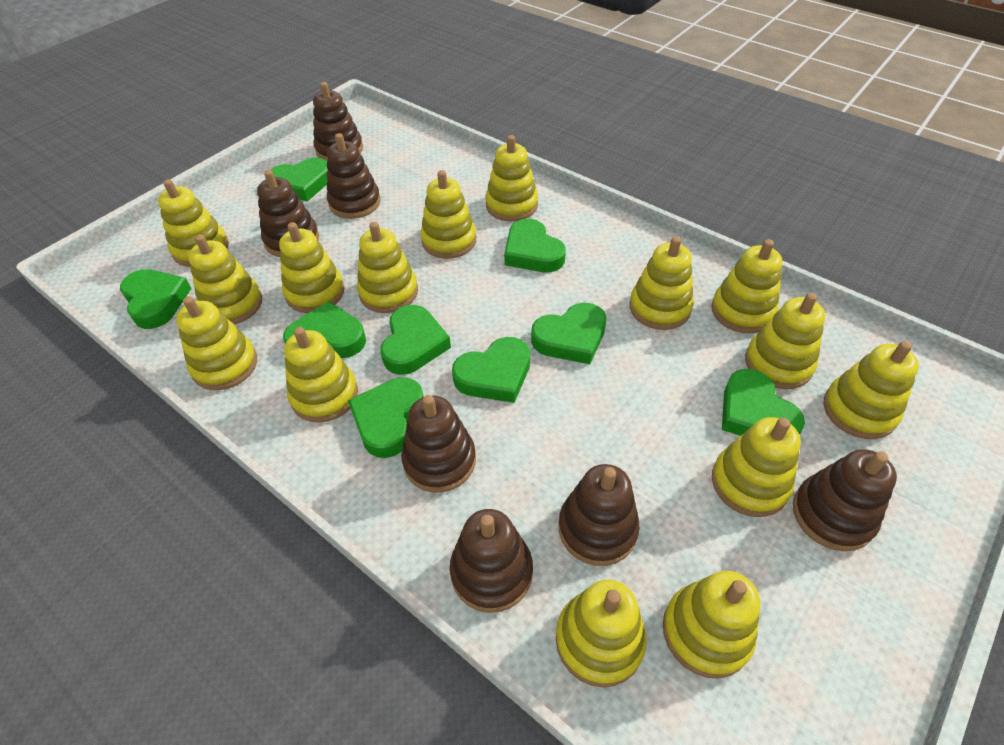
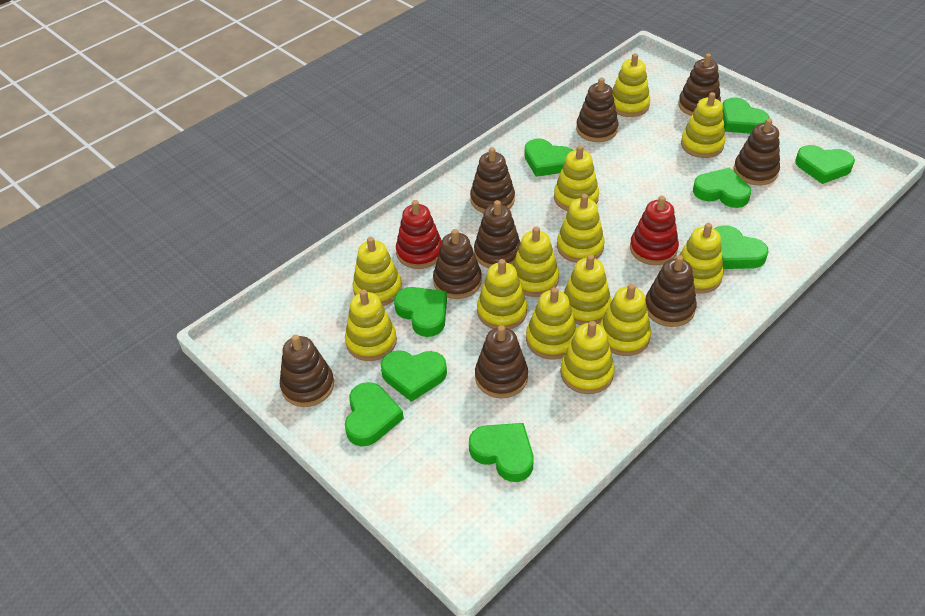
brown stacking toy: [257,170,319,257] [313,82,363,161] [327,133,381,219] [401,395,476,493] [450,509,533,613] [559,464,640,566] [793,449,897,551] = 7 -> [280,334,334,407] [433,229,482,299] [470,147,515,213] [474,200,521,268] [475,325,528,398] [576,77,618,142] [645,255,697,327] [678,53,721,116] [734,118,780,185] = 9
red stacking toy: none = 0 -> [396,200,442,269] [630,196,679,265] = 2
yellow stacking toy: [158,179,229,267] [176,296,257,390] [188,234,262,325] [279,222,345,313] [284,327,358,423] [357,222,418,313] [420,170,476,259] [485,135,538,221] [556,580,647,687] [629,236,694,330] [663,571,760,679] [711,239,782,333] [712,417,801,517] [745,293,825,389] [824,341,919,439] = 15 -> [345,289,397,361] [353,237,402,306] [477,259,527,329] [513,227,559,297] [526,287,577,360] [554,145,599,211] [557,194,605,263] [560,321,615,394] [563,254,611,325] [600,284,651,356] [612,53,650,117] [679,223,724,294] [681,92,725,158] = 13

